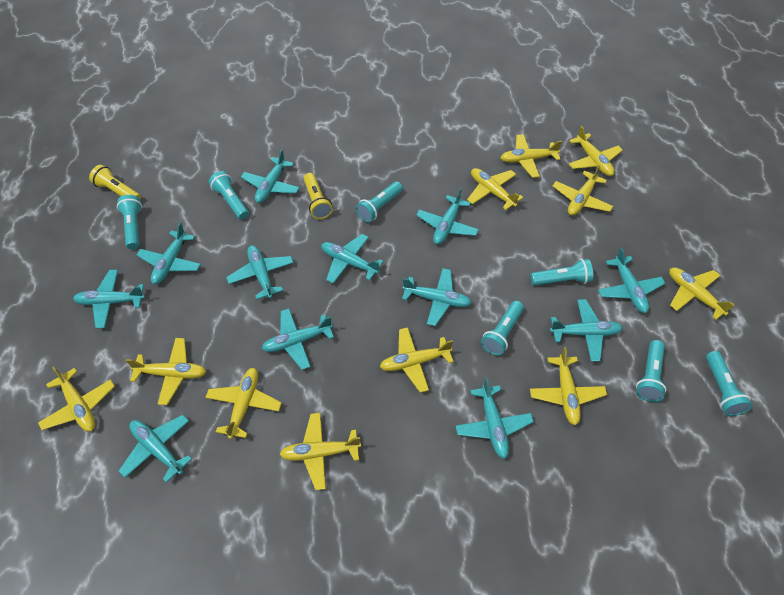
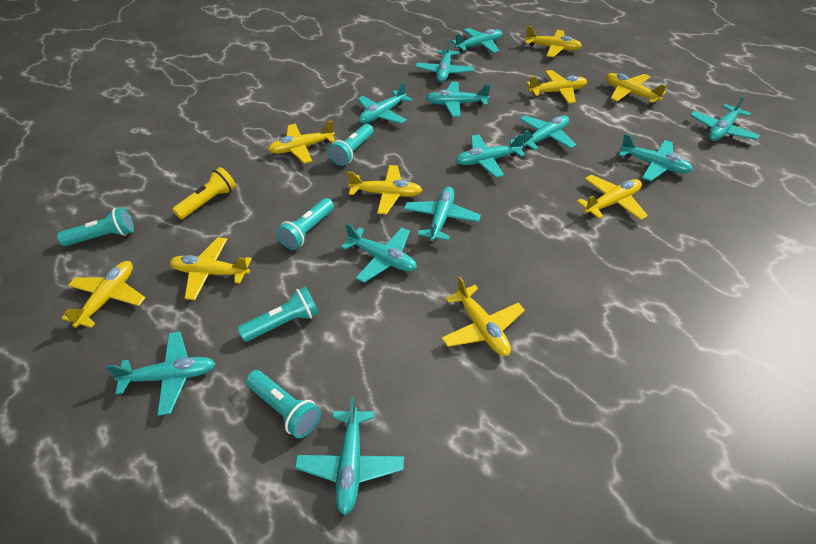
turquoise flashlight: [117,195,142,249] [209,171,249,220] [356,182,403,223] [481,301,524,356] [531,259,593,286] [636,340,666,402] [706,351,752,416] = 7 -> [57,207,134,246] [238,286,319,342] [246,370,321,438] [276,198,334,250] [328,124,374,166] = 5
yellow flashlight: [89,165,141,200] [304,173,333,219] = 2 -> [172,167,236,219] = 1
yellow plane: [38,366,115,432] [126,338,206,405] [205,368,282,439] [280,413,361,490] [380,327,454,393] [467,168,524,210] [501,134,562,178] [530,347,607,425] [553,165,613,215] [569,126,623,176] [669,267,734,320] = 11 -> [62,261,145,328] [170,237,252,300] [268,120,335,164] [347,165,423,214] [442,277,525,356] [525,26,582,57] [527,70,587,104] [577,175,648,220] [606,73,666,103] = 9

